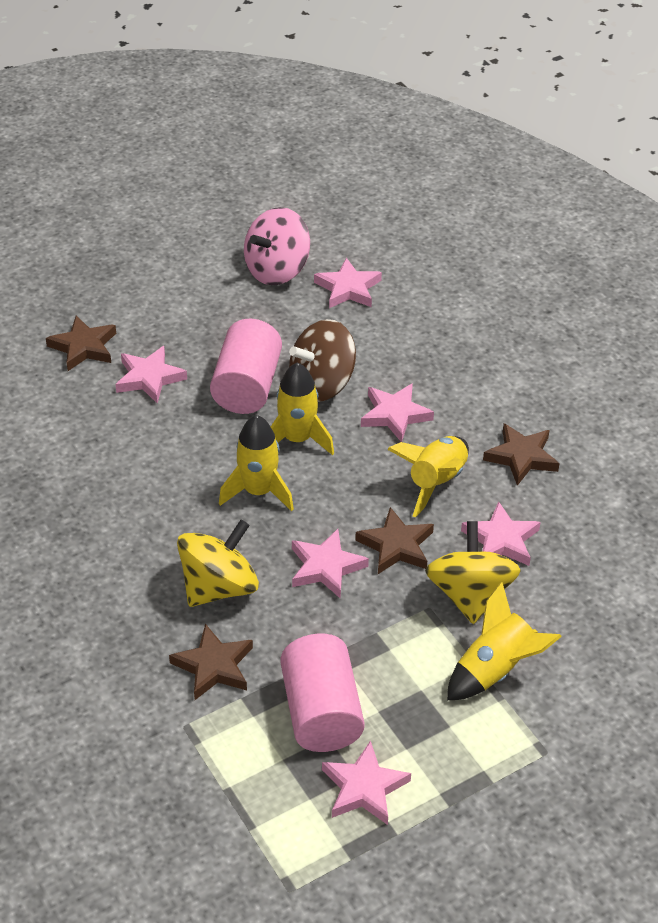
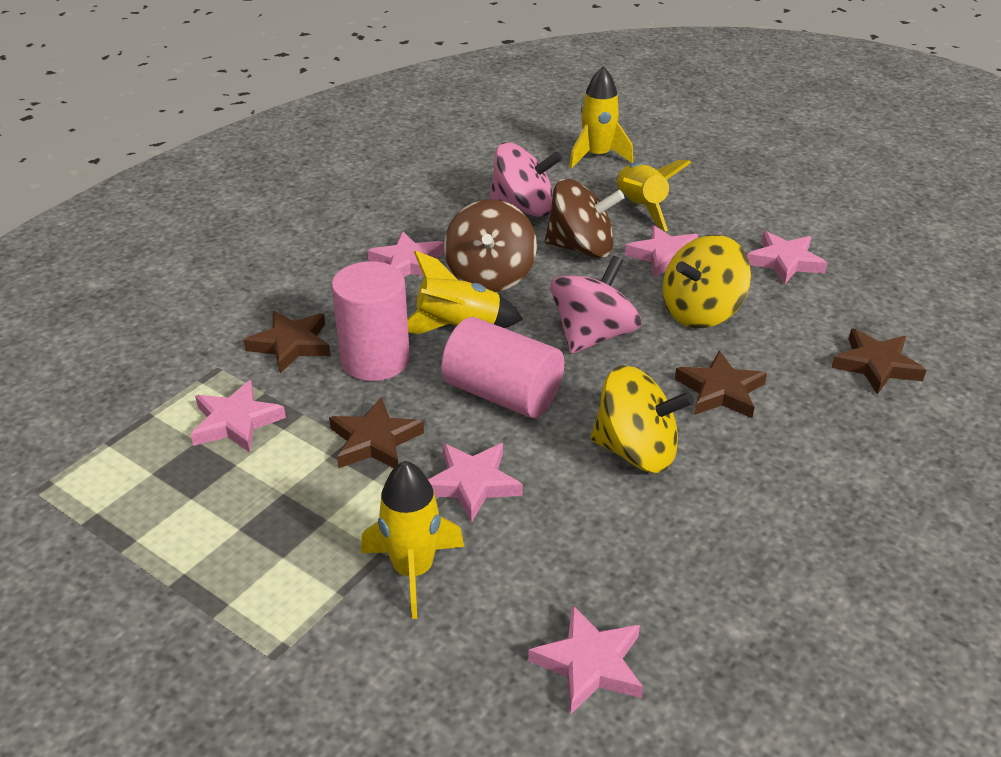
brown spinning top: [289,319,356,402] = 1 -> [444,199,537,292] [545,179,624,258] = 2
pink spinning top: [244,207,310,285] = 1 -> [489,142,562,217] [550,256,641,354] = 2

